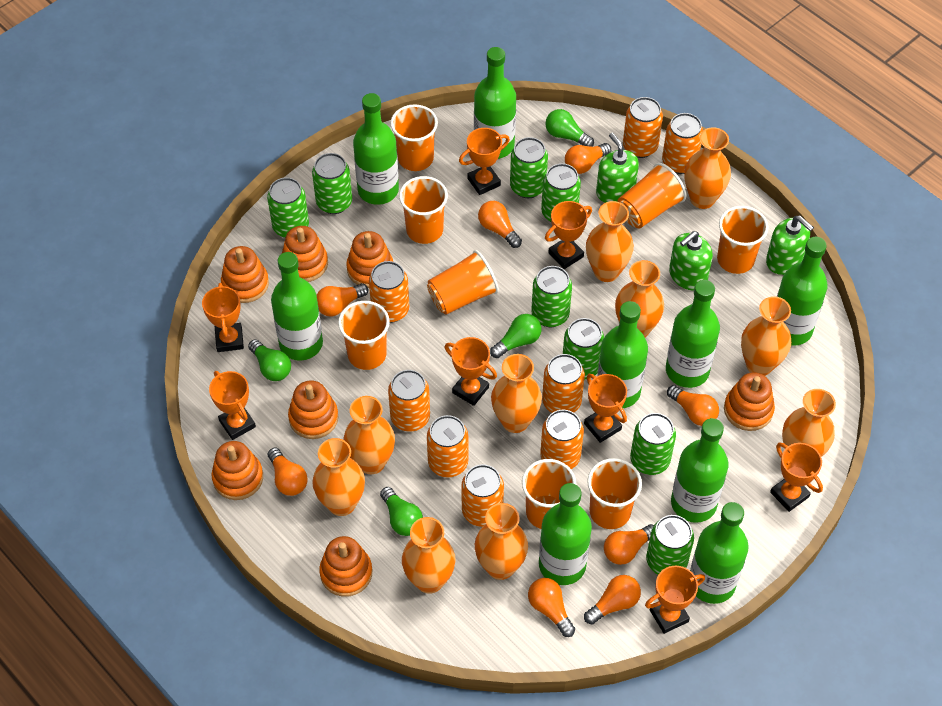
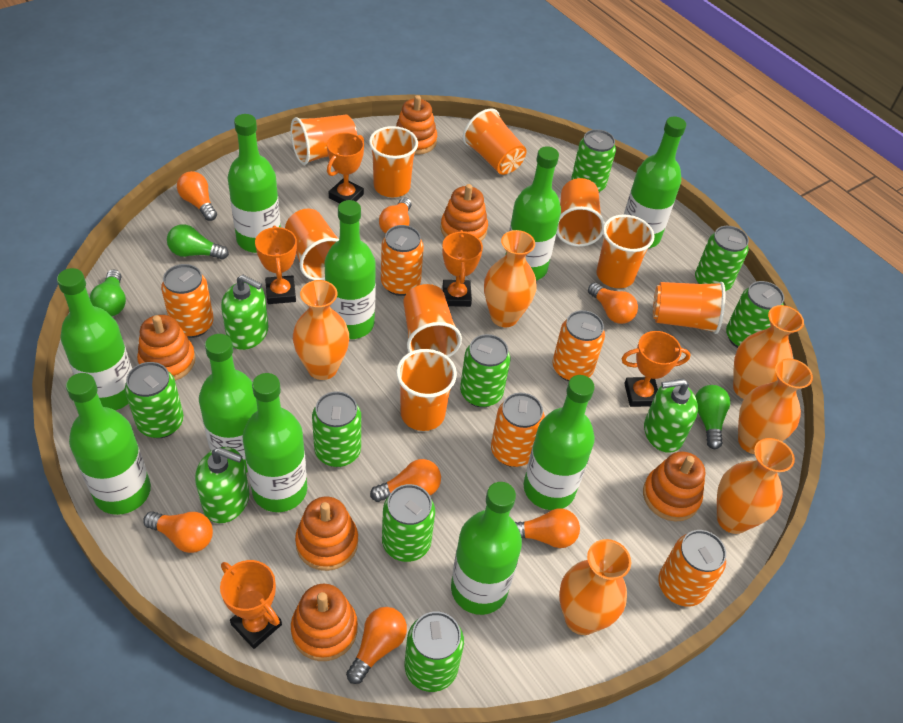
green bottle: [271,252,323,361] [353,93,399,205] [474,47,516,159] [539,483,592,585] [597,301,648,408] [666,280,720,388] [671,418,729,523] [690,502,749,604] [777,237,828,346] = 9 -> [57,268,132,410] [66,373,151,515] [199,334,258,473] [228,114,281,253] [242,373,307,512] [324,200,376,339] [451,482,522,615] [506,146,561,281] [524,375,595,510] [624,116,686,248] = 10
green light bulb: [248,339,291,381] [380,487,423,536] [490,314,541,358] [545,109,594,147] = 4 -> [90,270,126,316] [167,224,229,260] [695,385,730,449] = 3
orange can: [369,261,409,323] [388,370,430,432] [427,415,469,477] [461,464,504,527] [540,410,584,469] [542,354,585,413] [623,97,663,158] [662,113,703,174] = 8 -> [161,264,214,338] [381,225,424,296] [491,393,545,467] [552,310,605,381] [658,530,726,607] = 5
orange cup: [338,301,390,370] [391,104,438,171] [399,176,448,244] [427,250,499,315] [522,459,576,529] [587,458,642,529] [617,163,687,228] [717,206,769,274] = 8 -> [285,209,339,280] [291,114,357,165] [369,126,418,197] [396,349,457,431] [403,284,462,357] [463,108,526,175] [557,178,605,247] [596,215,655,288] [653,282,725,334] = 9
orange light bulb: [268,448,308,496] [317,283,368,316] [478,201,522,248] [528,578,575,637] [565,143,611,174] [584,575,641,625] [604,524,654,565] [667,385,719,426] = 8 -> [144,511,213,553] [177,171,217,221] [346,607,407,684] [370,459,441,502] [379,198,411,234] [515,509,580,548] [588,282,638,324] = 7
orange stacking toy: [212,441,263,500] [221,246,269,303] [282,226,328,282] [288,380,338,439] [319,536,372,597] [346,231,393,288] [724,372,775,431] = 7 -> [137,315,196,381] [291,584,358,661] [295,496,358,571] [396,95,437,155] [440,184,488,241] [643,451,705,522] = 6
orange trophy: [202,283,244,352] [209,371,256,440] [445,337,497,406] [459,128,510,195] [545,201,592,269] [584,374,627,443] [645,566,705,634] [770,443,823,512] = 8 -> [220,560,282,649] [255,226,297,304] [327,132,364,203] [442,230,483,307] [621,331,691,407] = 5
orange vase: [312,438,365,516] [343,396,395,474] [402,517,456,594] [475,503,528,580] [491,354,542,433] [586,201,634,282] [615,260,664,338] [684,127,731,209] [741,296,791,376] [782,389,836,457] = 10 -> [293,280,349,380] [484,230,537,327] [559,539,631,635] [717,438,795,534] [733,305,804,399] [738,358,813,454] = 6

